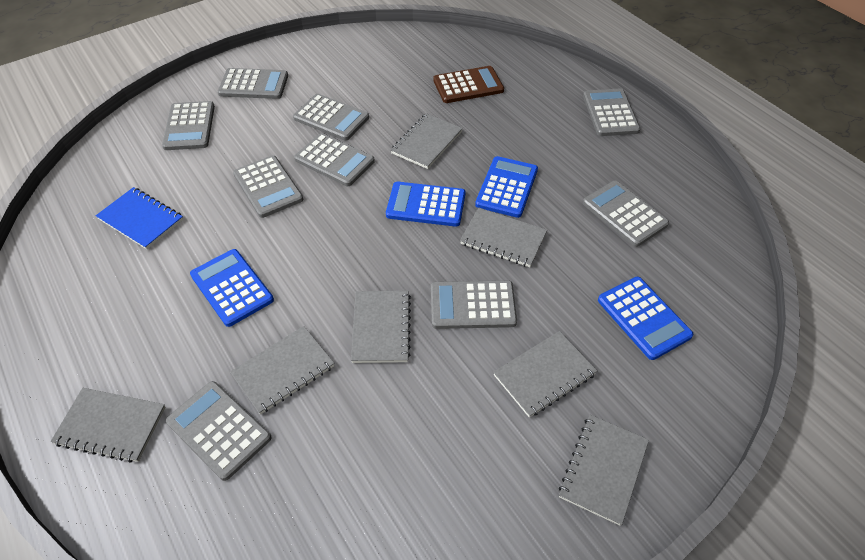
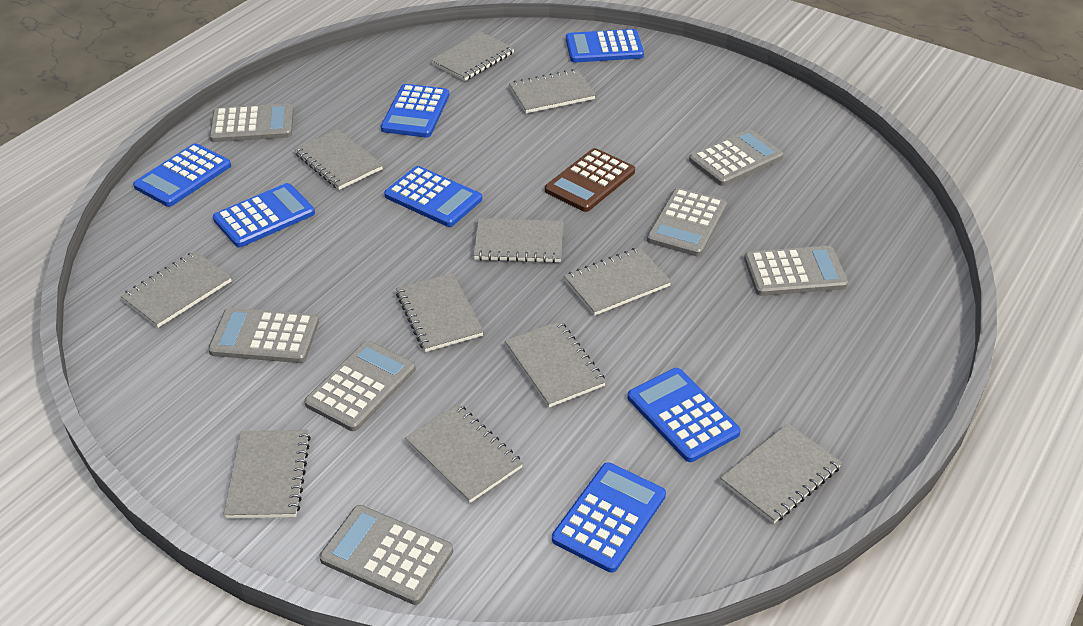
blue calculator: [190,249,274,327] [386,182,465,227] [475,156,538,218] [598,277,693,360] = 4 -> [133,143,231,207] [213,183,315,247] [381,84,449,138] [384,166,482,227] [552,462,666,573] [566,29,644,62] [627,368,741,462] = 7
blue notebook: [96,187,183,249] = 1 -> none = 0
grey calculator: [162,101,215,150] [166,381,271,481] [218,68,288,99] [233,155,303,218] [293,94,369,141] [294,133,375,186] [431,280,517,329] [583,88,640,136] [583,181,669,247] = 9 -> [208,308,319,363] [209,103,294,142] [304,341,416,431] [319,505,453,605] [647,188,727,256] [689,129,783,186] [744,246,848,296] = 7
grey notebook: [51,388,166,462] [230,326,335,415] [351,291,411,363] [391,113,463,169] [460,208,547,267] [493,331,597,418] [559,415,649,526] = 7 -> [121,251,231,328] [223,430,311,518] [294,129,383,190] [396,273,484,352] [405,404,523,503] [431,32,515,81] [473,218,563,263] [505,321,606,407] [509,69,596,113] [564,247,671,316] [720,423,842,524] = 11

